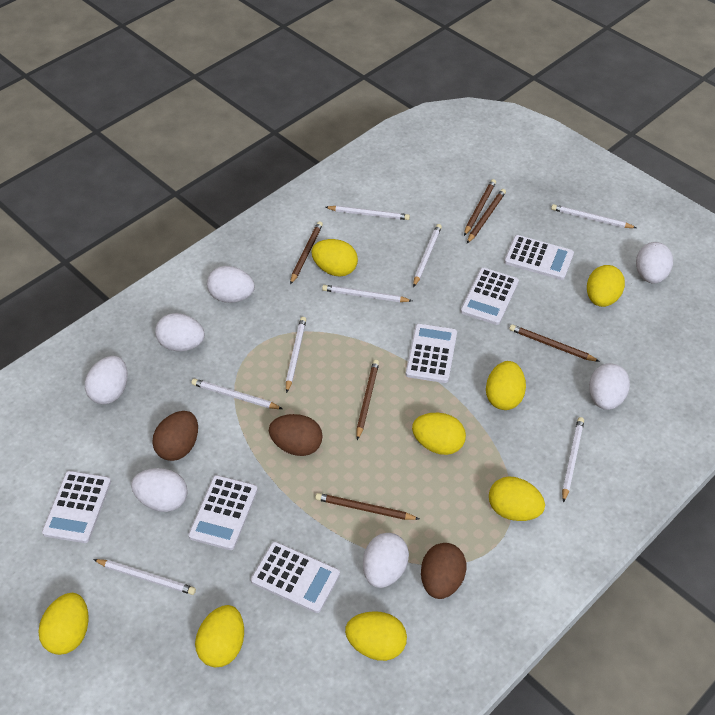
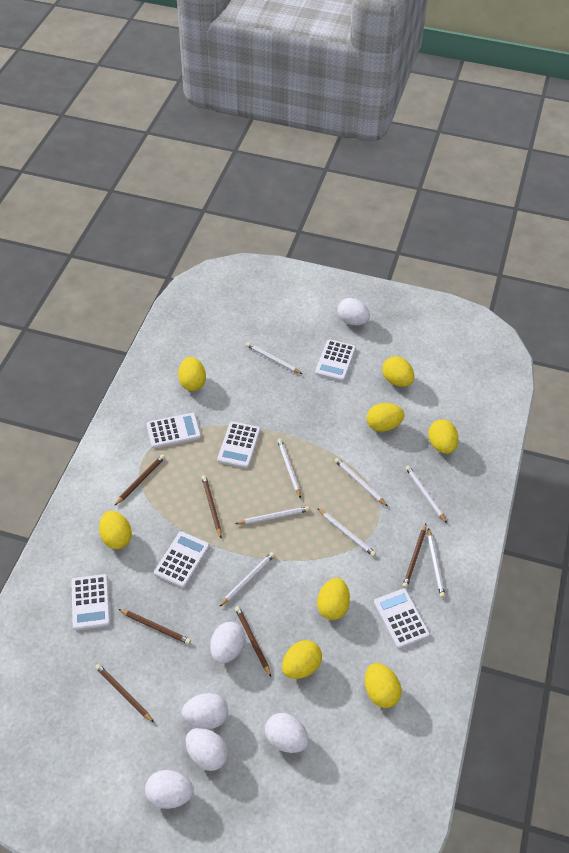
brown egg: [152,411,198,461] [269,414,323,456] [421,543,467,599] = 3 -> none = 0
white egg: [85,356,128,404] [131,468,188,512] [155,313,205,351] [207,266,255,303] [363,533,409,588] [589,363,630,410] [636,242,673,284] = 7 -> [145,770,194,809] [182,693,228,729] [185,728,228,771] [210,622,246,664] [265,713,309,753] [337,298,370,325] = 6

